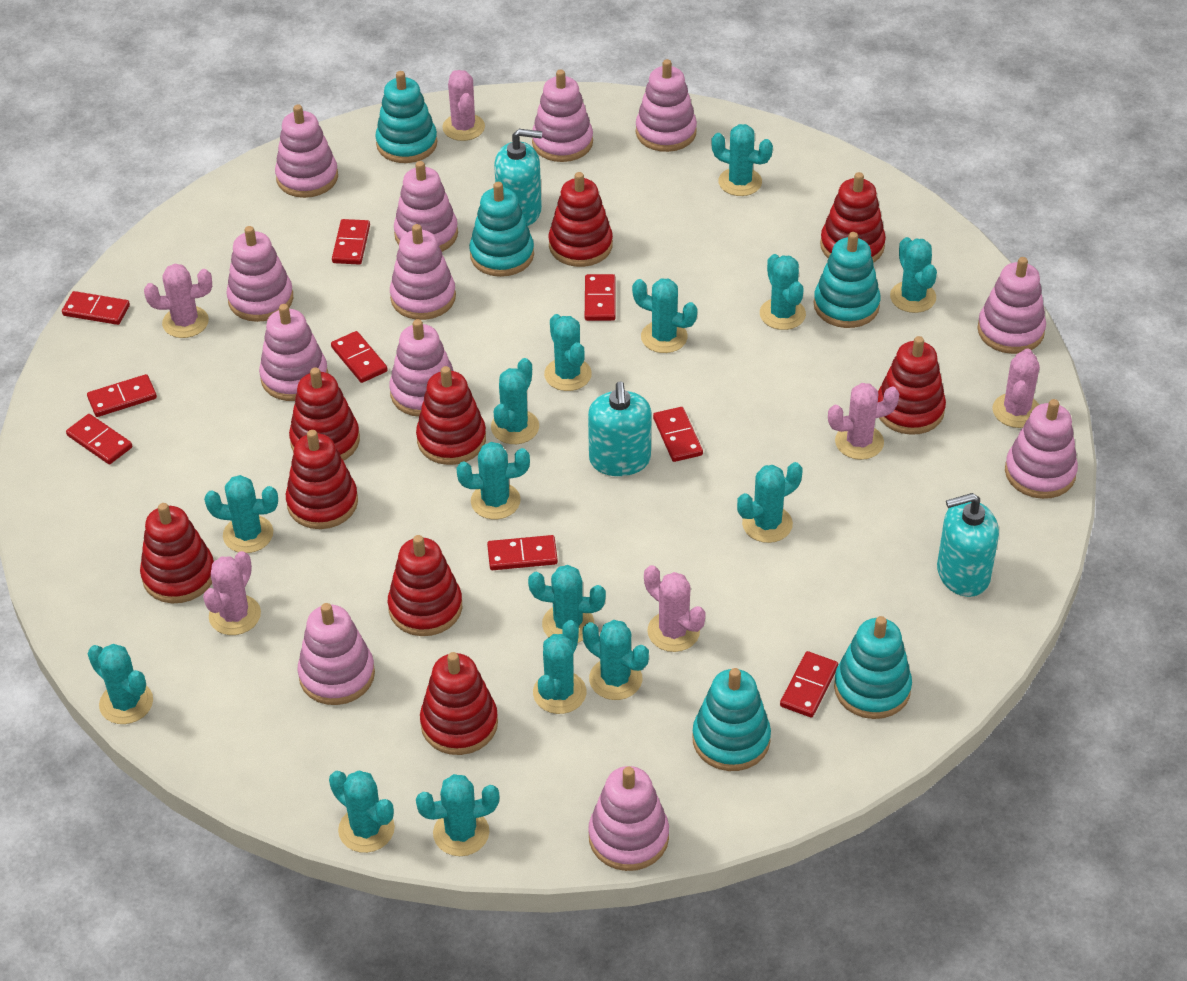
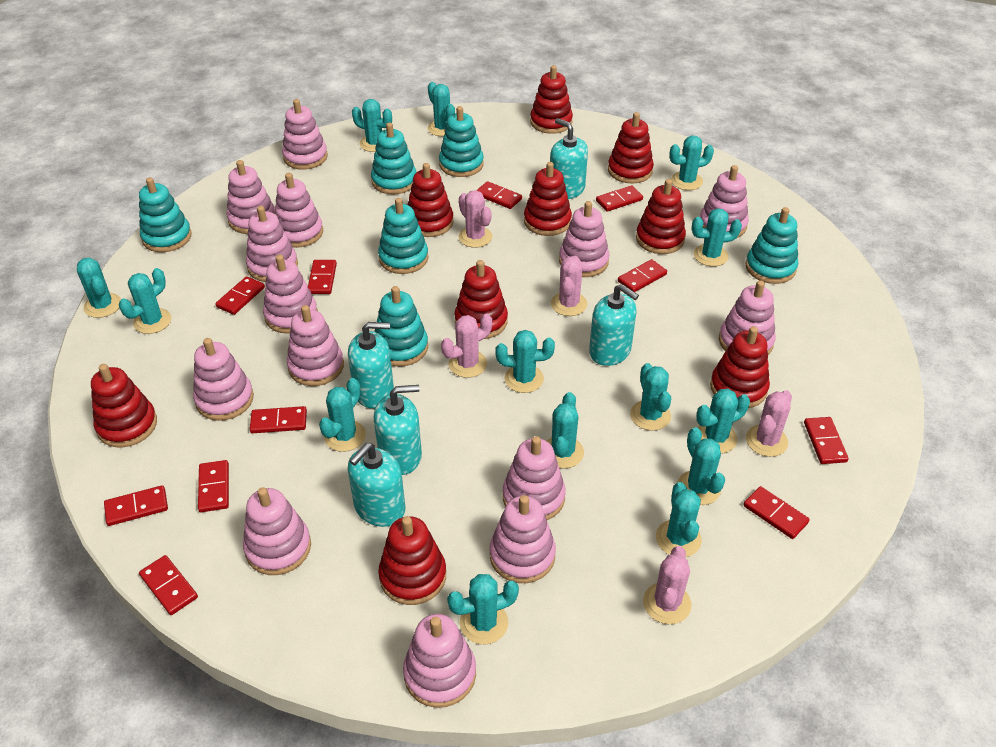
pink cactus: [144,264,212,338] [203,551,261,635] [442,70,485,141] [644,565,706,652] [828,383,899,460] [993,348,1040,428] = 6 -> [441,313,492,378] [459,190,492,248] [551,256,587,316] [643,546,691,624] [746,390,792,457] = 5
pink stacking toy: [226,226,293,322] [259,304,328,401] [275,105,338,198] [297,603,375,705] [389,319,454,417] [390,224,456,320] [394,161,458,252] [532,69,593,162] [588,766,669,871] [636,59,697,152] [977,257,1046,354] [1005,399,1078,499] = 12 -> [193,338,254,421] [227,160,275,234] [243,487,311,575] [246,206,298,282] [263,255,318,334] [275,173,323,248] [282,99,328,170] [287,305,344,386] [403,614,476,708] [490,495,556,583] [503,436,566,520] [559,201,609,277] [700,165,749,238] [719,280,776,355] = 14
red domino: [62,291,130,325] [66,414,132,464] [87,374,157,417] [331,331,388,383] [332,219,370,265] [487,535,558,570] [585,274,616,321] [653,407,703,462] [780,651,838,718] = 9 -> [104,485,168,526] [139,555,198,615] [198,460,229,512] [215,276,265,315] [250,406,307,433] [308,260,337,294] [477,181,522,209] [596,185,643,212] [618,259,667,292] [743,486,810,539] [804,417,849,464] = 11
turquoise cactus: [88,644,153,724] [204,475,278,553] [329,770,395,853] [416,774,499,856] [456,442,530,519] [491,358,539,444] [528,565,606,643] [533,620,586,714] [544,314,592,391] [583,620,649,700] [632,278,698,353] [711,124,773,196] [737,462,803,543] [760,254,806,330] [890,237,937,313] = 15 -> [77,257,121,318] [119,268,171,334] [319,378,366,452] [352,99,392,152] [428,82,455,136] [447,574,519,644] [495,330,555,393] [547,392,584,469] [630,363,671,431] [656,482,702,557] [669,135,714,190] [677,427,725,505] [692,208,742,267] [696,389,750,454] = 14
turquoise soap dispenser: [494,129,542,226] [588,381,652,476] [937,493,999,597] = 3 -> [348,322,394,408] [348,443,405,527] [374,385,422,475] [550,118,588,199] [589,284,639,366] = 5
turquoise stacking toy: [375,71,437,163] [469,182,534,277] [692,668,771,771] [814,232,880,328] [834,616,912,719] = 5 -> [139,177,192,252] [371,123,417,194] [375,286,428,367] [378,198,429,274] [439,106,484,177] [746,207,798,284] = 6

